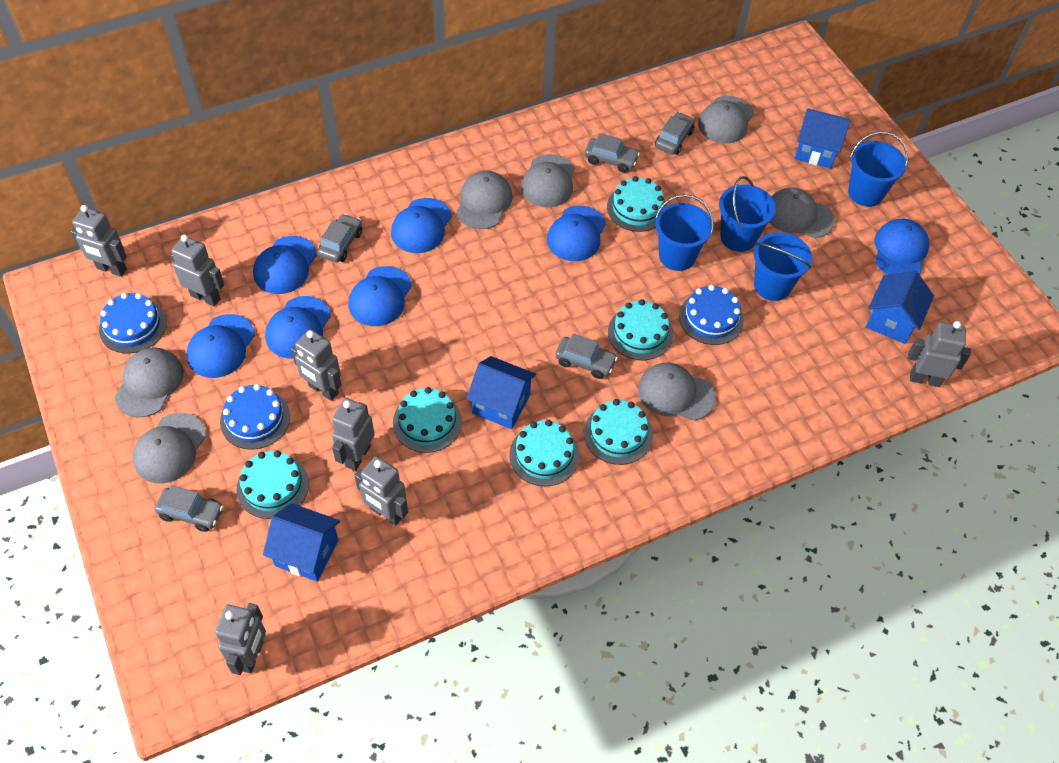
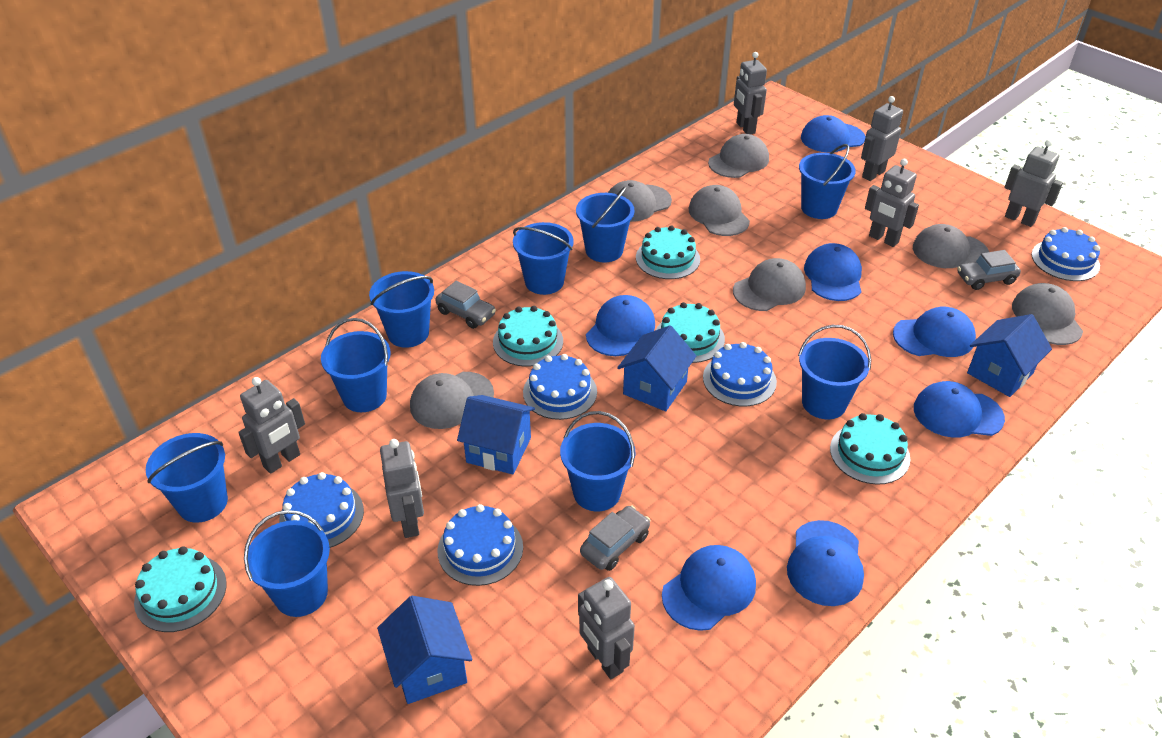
blue bucket: [655,194,714,271] [719,176,776,252] [754,232,812,301] [848,131,908,207] = 4 -> [146,433,228,523] [244,510,330,617] [321,318,391,412] [369,271,434,348] [513,222,574,295] [560,411,635,511] [576,186,635,262] [798,325,872,419] [799,144,856,219] = 9
blue cake: [99,293,167,354] [220,384,290,450] [679,285,744,345] = 3 -> [279,472,364,548] [438,504,523,586] [523,354,597,420] [703,342,777,406] [1031,227,1100,281] = 5
grey car: [154,485,224,532] [318,214,362,262] [555,334,618,379] [585,133,640,173] [655,112,695,155] = 5 -> [435,281,496,329] [580,506,650,571] [957,250,1021,290] = 3
turquoise cake: [236,451,309,519] [393,387,462,453] [509,420,579,486] [584,399,653,465] [607,176,667,232] [608,299,673,360] = 6 -> [134,546,227,632] [493,306,563,367] [636,225,700,279] [656,302,725,363] [830,413,911,485] = 5

